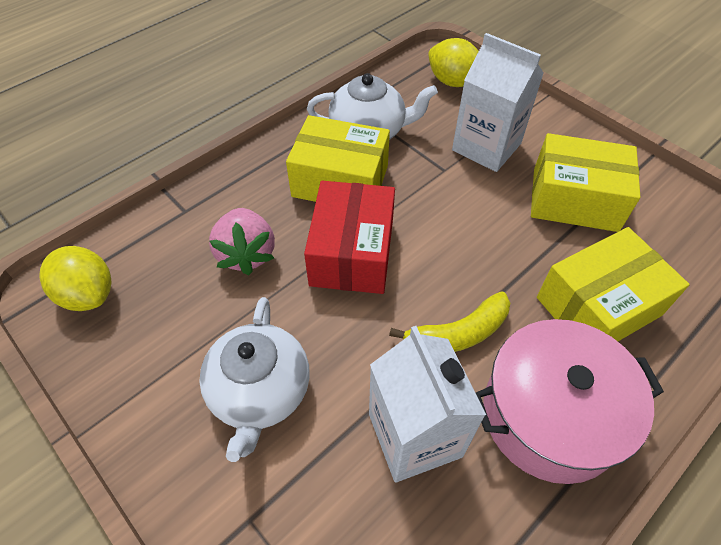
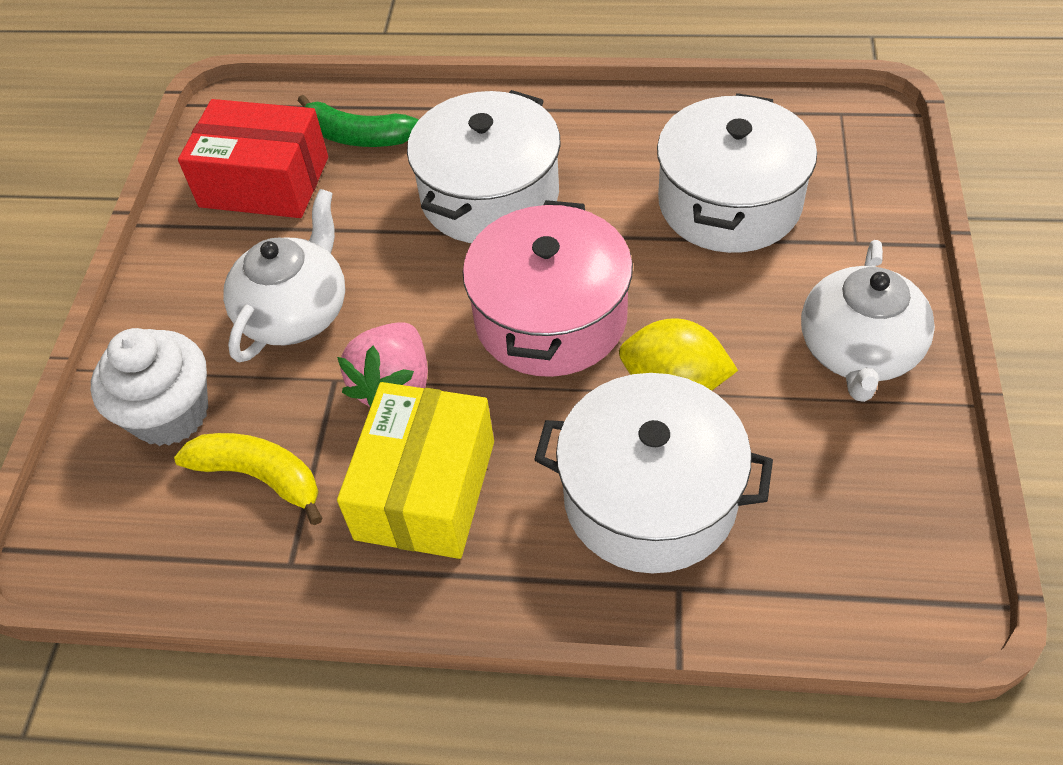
green banana: none = 0 -> [298,95,419,147] = 1
white carton: [369,326,486,482] [452,33,544,172] = 2 -> none = 0
white cupcake: none = 0 -> [91,328,208,446] = 1
white pot: none = 0 -> [407,90,561,243] [534,373,773,573] [657,93,817,253] = 3
yellow box: [286,115,390,202] [531,133,640,232] [537,227,690,341] = 3 -> [337,382,494,559] = 1
yellow lemon: [40,246,112,311] [428,38,479,87] = 2 -> [619,318,738,391] = 1

